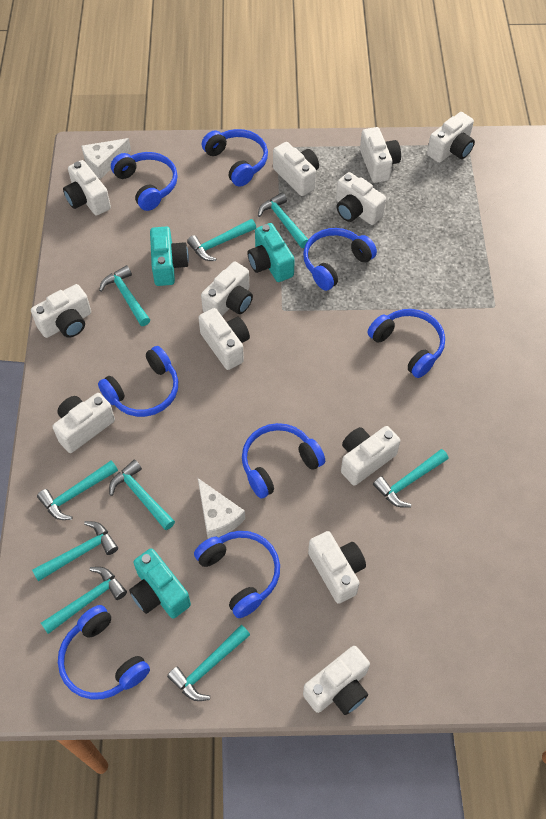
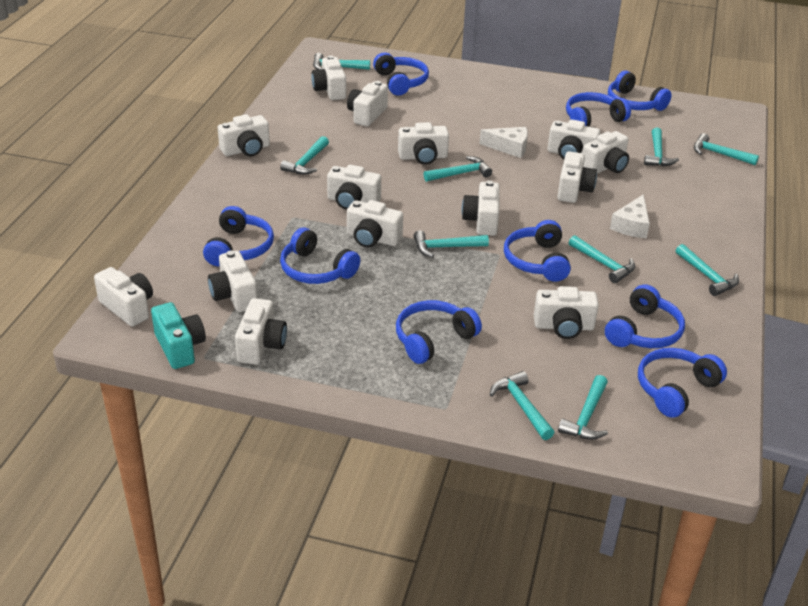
blue headphones: [58,605,150,700] [98,346,178,417] [111,152,178,211] [194,531,280,618] [202,129,268,187] [242,423,325,498] [303,228,377,291] [368,309,445,378] = 8 -> [203,206,274,266] [280,227,360,284] [373,52,429,96] [396,300,482,364] [504,220,571,282] [566,92,631,127] [605,284,685,348] [608,70,672,111] [638,348,727,418] = 9
turquoise camera: [129,548,191,618] [150,227,189,286] [247,223,295,282] = 3 -> [151,302,206,369] = 1
turquoise hammer: [32,521,118,581] [37,461,118,520] [41,567,127,634] [99,265,150,326] [109,460,175,530] [167,625,250,701] [187,219,256,261] [258,193,308,248] [373,449,449,508] = 9 -> [280,136,329,175] [313,53,370,70] [414,230,489,258] [424,156,492,182] [490,371,555,440] [558,375,608,440] [569,235,635,283] [644,127,679,166] [676,244,739,296] [694,133,759,165] = 10
white camera: [31,284,91,338] [52,393,115,453] [63,160,111,216] [198,308,250,370] [201,262,253,316] [273,142,319,196] [303,646,370,715] [308,531,366,604] [336,172,386,225] [341,426,400,486] [360,127,401,183] [427,112,475,163] = 12 -> [94,267,153,327] [208,250,257,312] [218,114,270,157] [235,298,287,365] [311,55,346,100] [327,165,381,210] [347,81,388,127] [347,200,403,248] [398,122,449,165] [462,180,500,236] [534,286,599,339] [548,119,601,159] [557,151,597,203] [583,131,629,174] = 14

